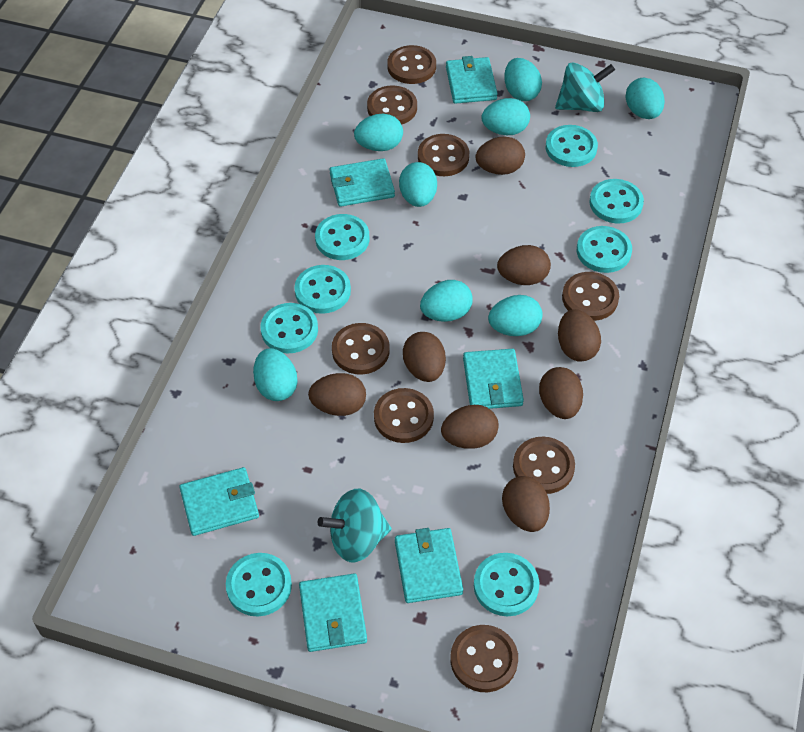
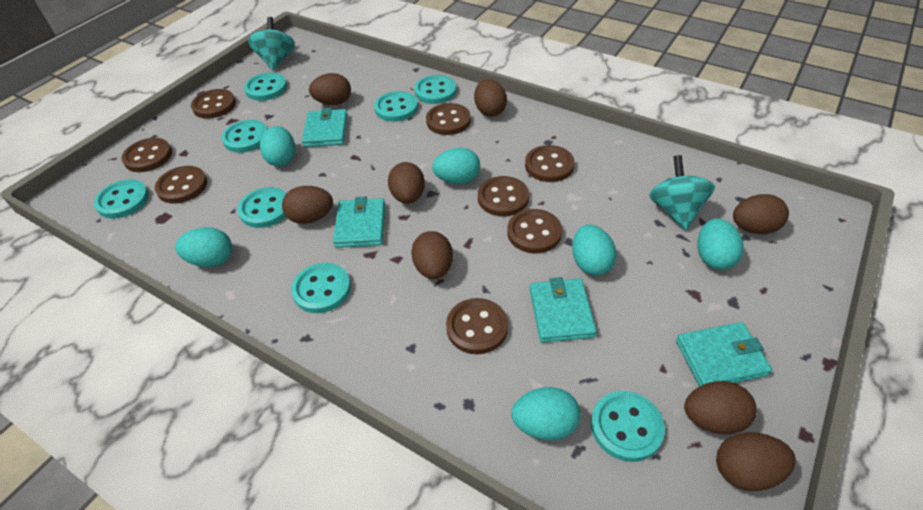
turquoise egg: [253,348,298,401] [354,114,403,151] [399,162,437,207] [420,280,472,322] [482,98,530,135] [488,295,543,336] [504,58,542,101] [625,78,665,119] = 8 -> [175,227,232,267] [260,126,295,166] [432,148,480,184] [511,387,580,440] [572,225,617,276] [697,218,744,270] = 6
turquoise wallet: [179,467,259,536] [299,574,367,652] [329,158,395,207] [395,528,463,603] [446,56,498,104] [463,349,524,409] = 6 -> [302,108,348,147] [333,197,385,248] [530,277,597,343] [676,322,772,387] = 4

